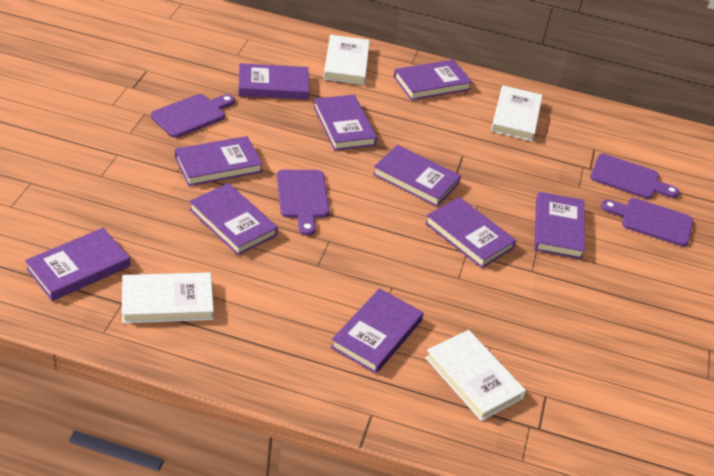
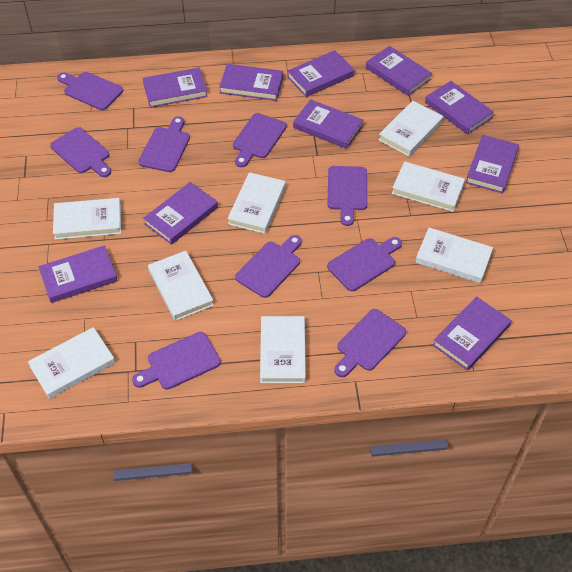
purple cutting board: [151,94,235,138] [277,170,329,236] [590,154,680,199] [601,198,693,247] = 4 -> [50,127,111,177] [57,72,123,110] [132,332,221,390] [139,116,190,172] [233,113,287,167] [235,235,302,298] [327,166,367,226] [327,237,402,291] [334,309,406,377] = 9
white book: [122,272,214,323] [323,35,370,85] [425,330,526,421] [491,85,543,141] = 4 -> [28,327,115,399] [53,198,121,240] [148,251,214,321] [227,172,286,234] [260,316,306,383] [379,101,443,156] [392,161,465,212] [415,228,493,283] = 8

